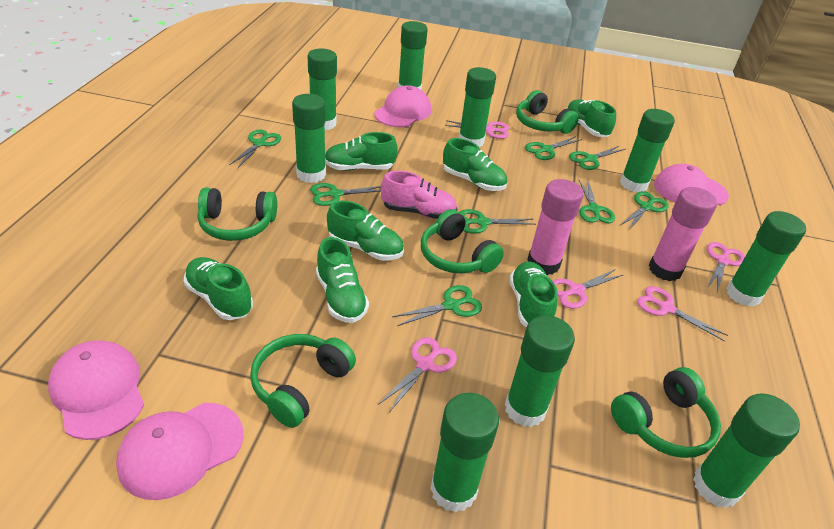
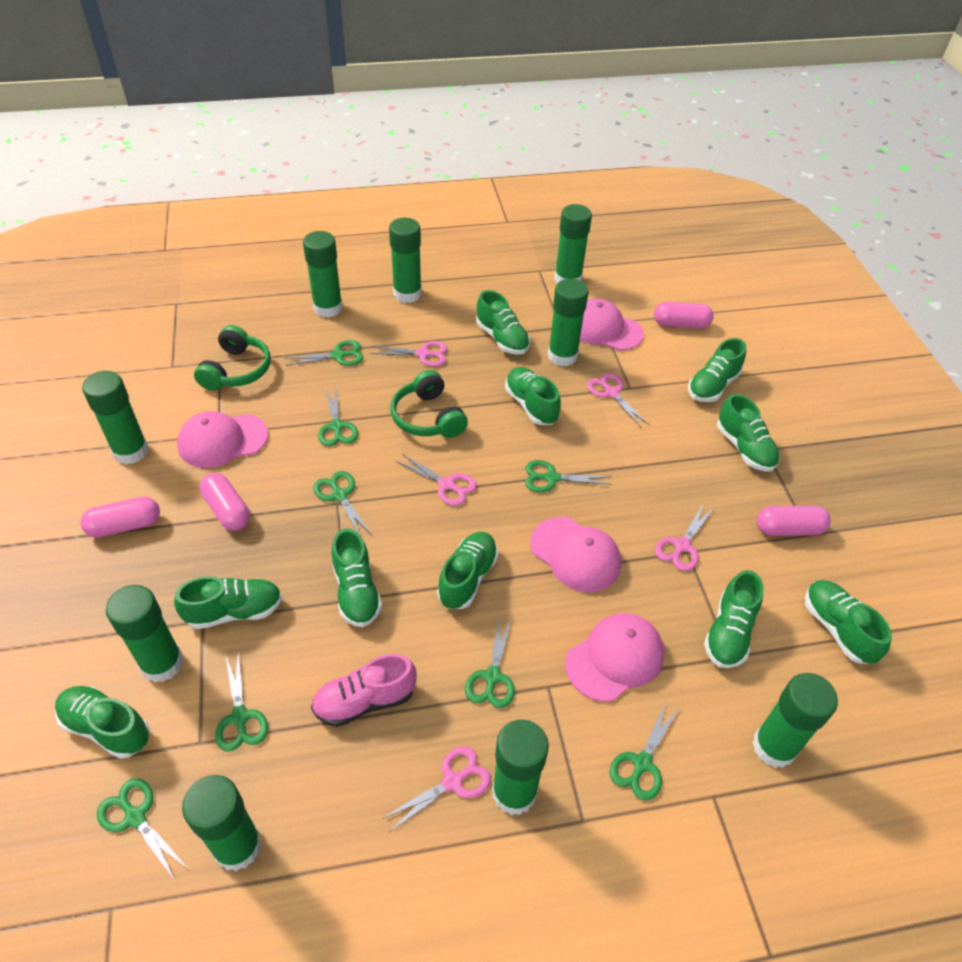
green headphones: [198,187,277,241] [250,334,356,428] [421,209,504,273] [516,90,579,134] [611,367,721,458] = 5 -> [194,325,271,391] [390,370,468,438] = 2
green shoe: [184,257,253,320] [316,237,369,323] [325,132,398,171] [327,201,404,260] [443,138,507,191] [509,261,558,327] [566,99,616,137] = 7 -> [55,686,150,759] [174,576,282,629] [331,528,382,627] [437,532,498,609] [476,290,530,355] [505,367,561,425] [688,338,746,402] [704,570,764,668] [717,394,780,471] [805,580,892,664] = 10
pink capsule: none = 0 -> [80,497,160,538] [199,473,250,531] [654,302,714,328] [757,506,831,536] = 4
pink glue stick: [527,179,583,275] [649,187,717,281] = 2 -> none = 0

